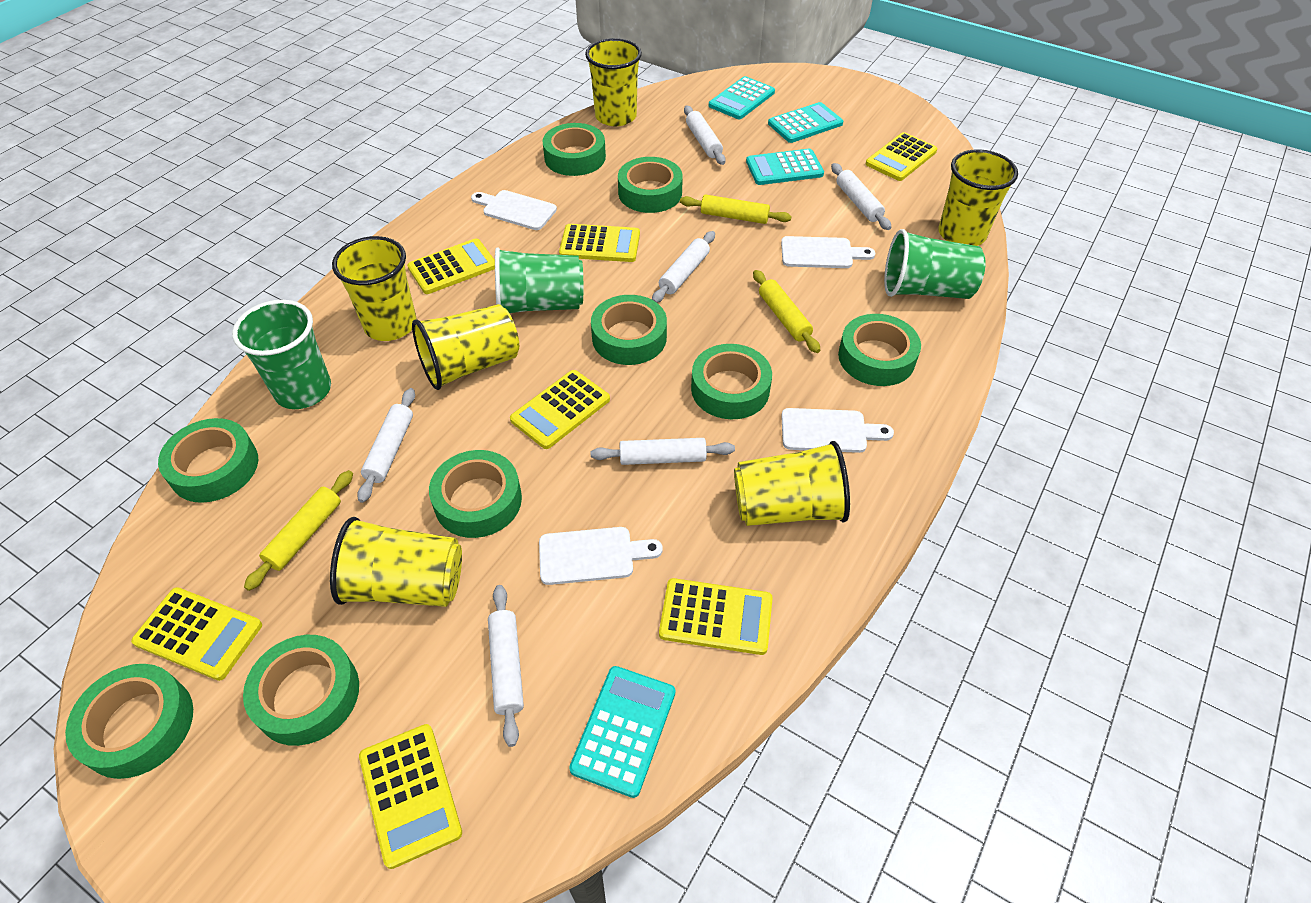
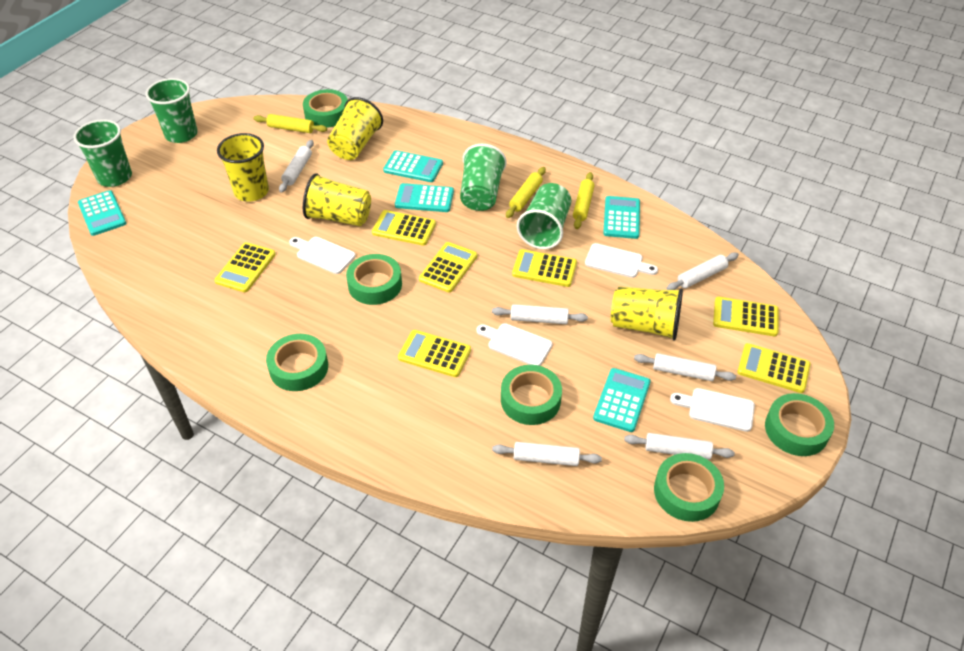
green cup: [232,300,331,409] [495,248,583,313] [884,229,986,299] = 3 -> [73,119,132,187] [146,78,198,143] [460,144,507,211] [517,183,571,249] = 4
green tape: [65,664,193,779] [158,418,258,503] [243,635,359,746] [429,450,522,538] [542,123,606,176] [591,295,667,365] [618,157,683,213] [691,344,772,419] [838,314,921,386] = 9 -> [266,334,328,391] [303,89,348,128] [346,254,402,305] [501,365,562,425] [654,453,724,522] [765,393,834,456] = 6
turquoise calculator: [569,666,675,798] [709,76,775,119] [746,149,824,185] [768,102,843,143] = 4 -> [78,190,126,236] [383,150,443,182] [395,183,454,212] [593,368,651,432] [603,196,640,239] = 5
yellow cup: [330,517,462,607] [332,236,416,341] [412,304,519,390] [585,38,642,126] [734,441,850,526] [938,149,1018,246] = 6 -> [217,133,269,202] [303,173,371,226] [327,97,383,160] [611,286,683,340] = 4

